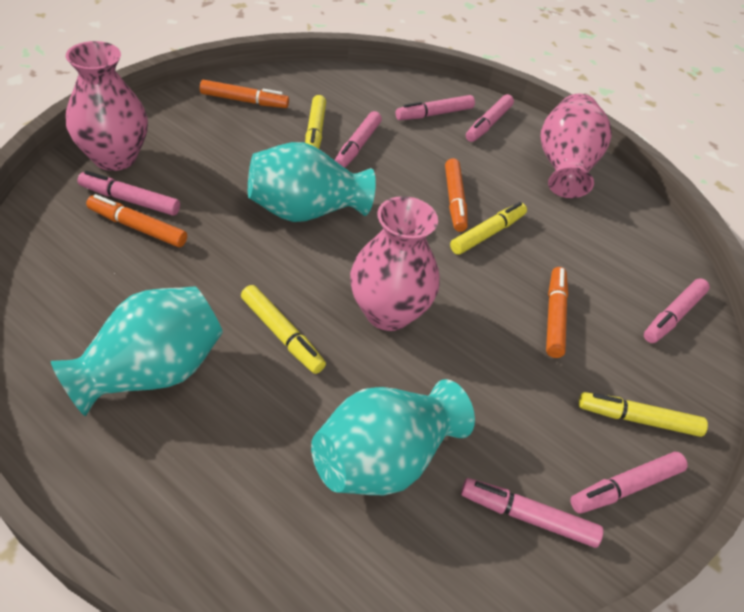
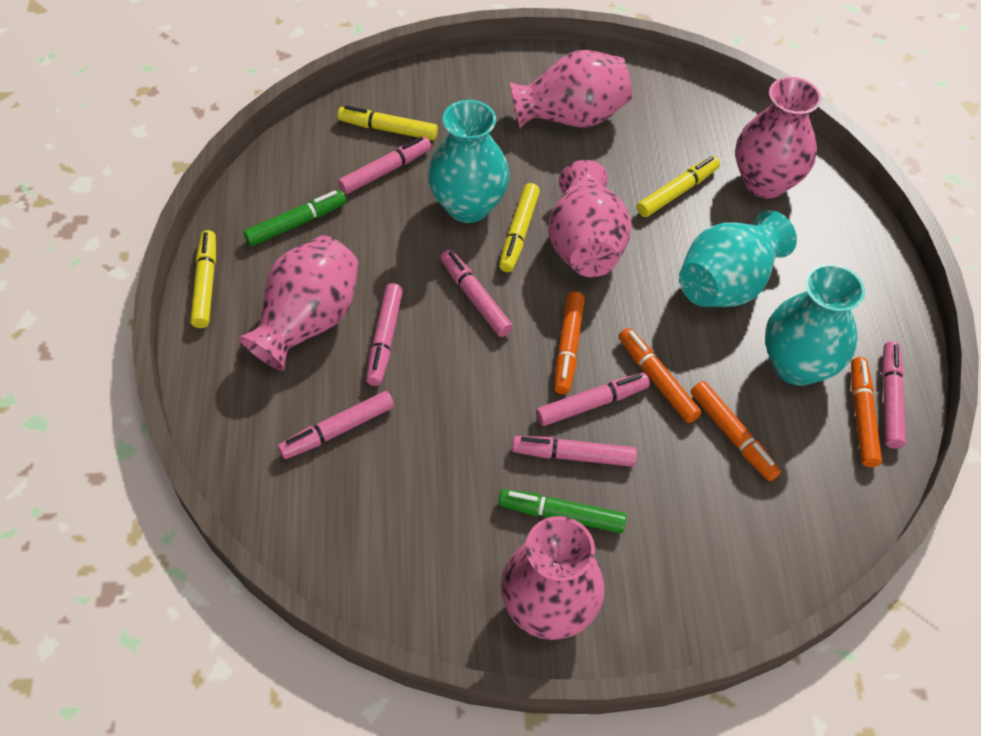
green marker: none = 0 -> [243,190,347,246] [498,489,627,533] = 2
pink vase: [66,41,148,171] [350,196,440,331] [541,94,612,198] = 3 -> [238,235,359,371] [501,516,605,640] [509,50,632,129] [548,160,631,277] [735,77,822,198] = 5

